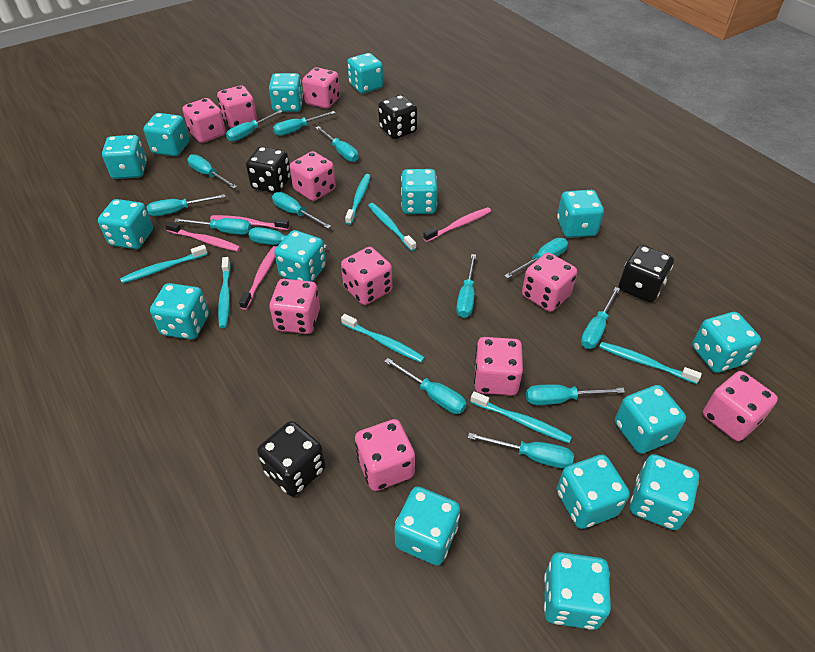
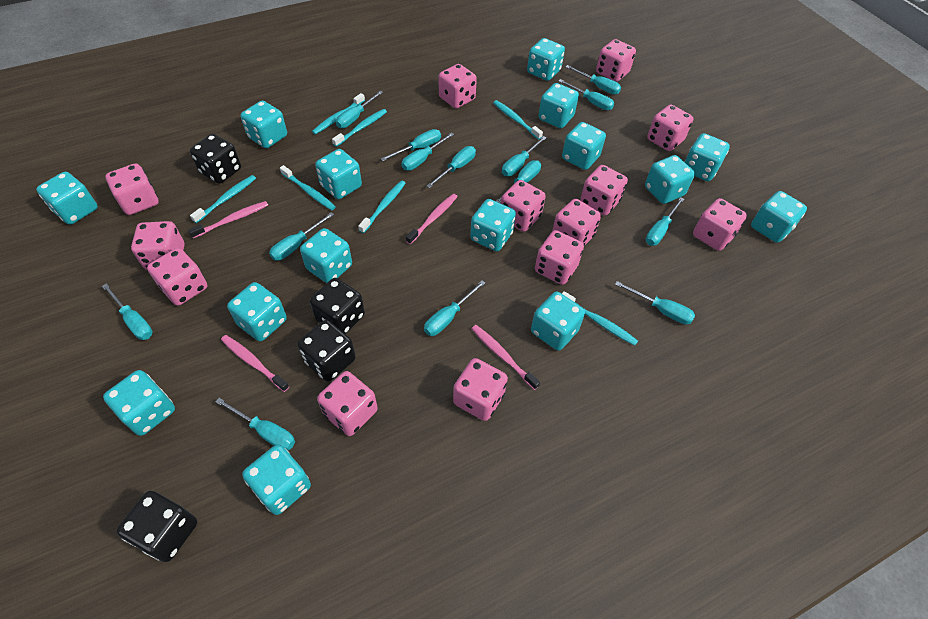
pink dice: [182,98,226,143] [217,85,257,128] [270,279,320,334] [290,151,336,201] [302,67,340,109] [341,247,392,305] [355,419,415,491] [474,337,523,396] [522,253,577,312] [703,371,778,441] = 10 -> [105,164,159,215] [131,221,185,270] [147,248,207,306] [317,371,378,436] [439,64,477,109] [453,358,508,421] [501,180,546,232] [535,230,584,285] [552,199,601,246] [580,165,628,215] [596,39,636,82] [647,105,693,151] [693,198,747,251] = 13

